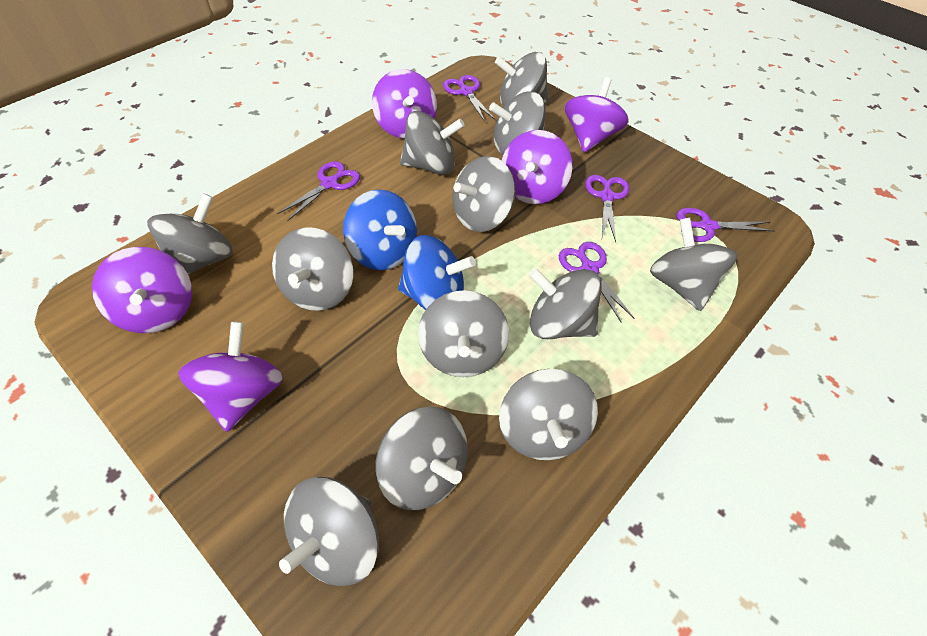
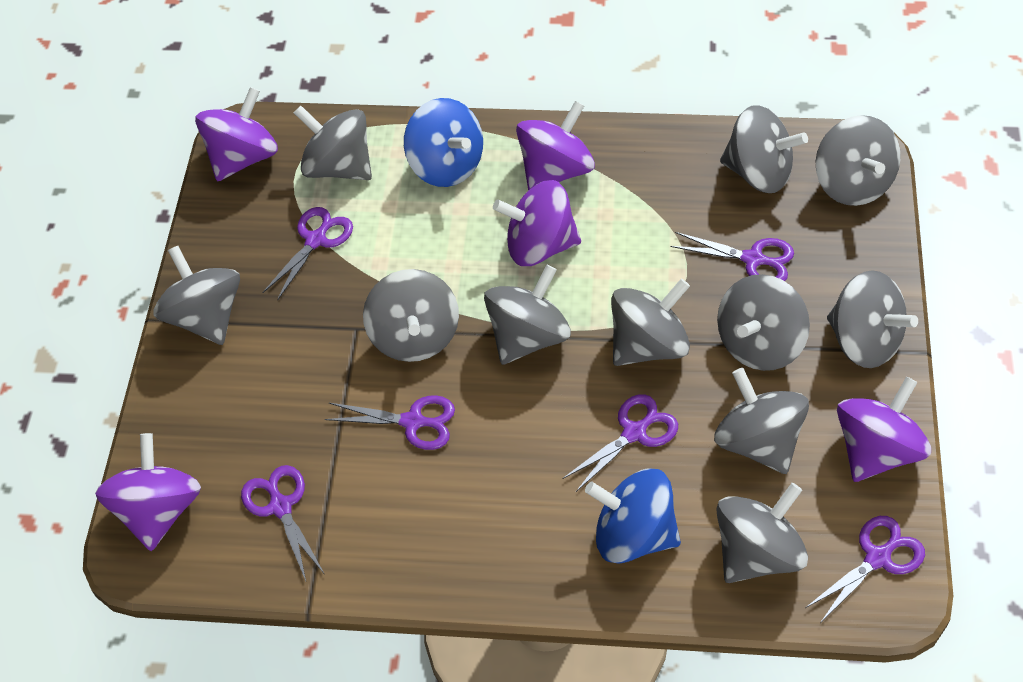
grey spinning top: [147,193,233,275] [272,227,353,311] [279,477,379,586] [376,406,468,510] [400,111,465,175] [418,290,509,377] [452,156,516,232] [489,91,546,155] [495,52,549,107] [499,369,598,460] [529,268,602,339] [650,218,737,311] = 12 -> [153,246,240,345] [294,105,372,180] [363,269,459,362] [484,265,571,365] [611,279,690,366] [714,368,809,474] [716,483,808,583] [717,274,810,371] [720,105,808,193] [816,115,901,206] [827,270,918,368] = 11
purple scissors: [277,161,360,221] [443,75,495,122] [559,242,635,323] [585,175,629,242] [676,208,775,242] = 5 -> [241,465,324,581] [262,207,353,301] [325,395,455,450] [562,394,678,492] [671,232,794,281] [805,516,925,623] = 6

